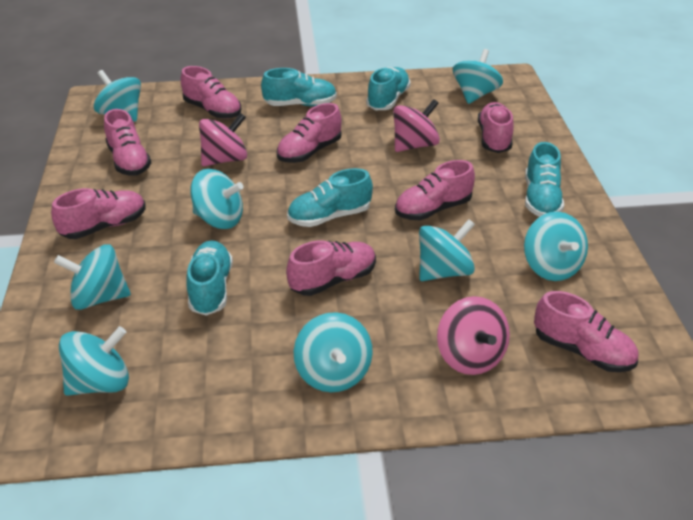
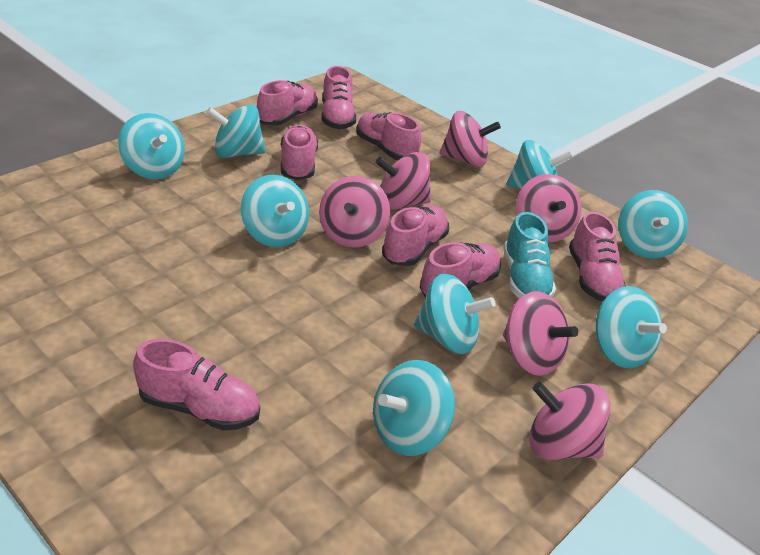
pink spinning top: [199,113,247,166] [393,99,440,152] [437,296,510,375] = 3 -> [319,176,390,248] [376,152,431,210] [440,111,501,167] [503,291,578,376] [516,174,581,242] [529,382,611,460] = 6
turquoise shoe: [186,240,233,316] [261,68,337,106] [287,168,373,227] [366,67,411,110] [525,142,564,217] = 5 -> [503,212,556,298] = 1

